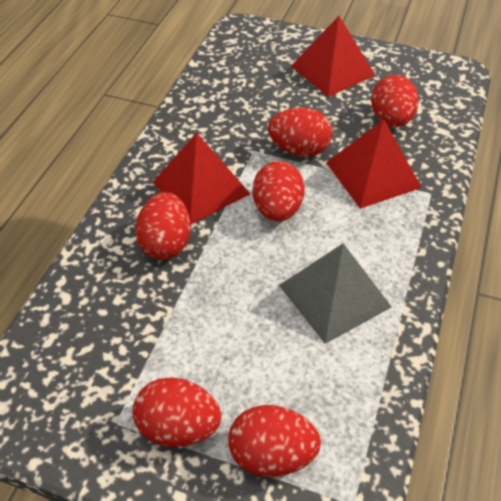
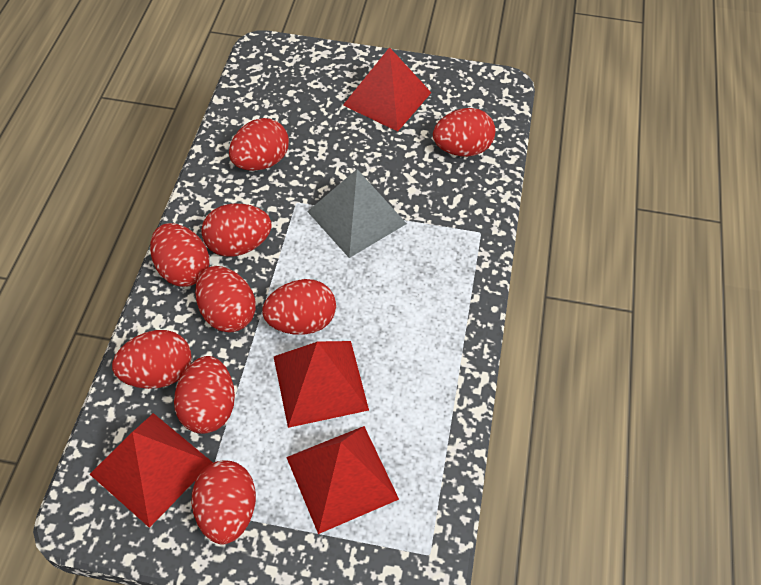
red egg: [133,377,221,447] [135,192,191,260] [228,405,321,477] [253,161,305,221] [268,107,332,157] [371,75,419,127] = 6 -> [112,330,191,389] [150,223,209,287] [174,356,235,434] [191,461,256,544] [195,266,256,332] [201,203,271,257] [229,118,289,171] [262,279,336,335] [433,108,496,157] = 9
red pyramid: [153,133,250,225] [291,16,375,97] [326,120,422,209] = 3 -> [90,413,213,528] [274,341,369,428] [286,426,399,534] [343,47,431,132] = 4

